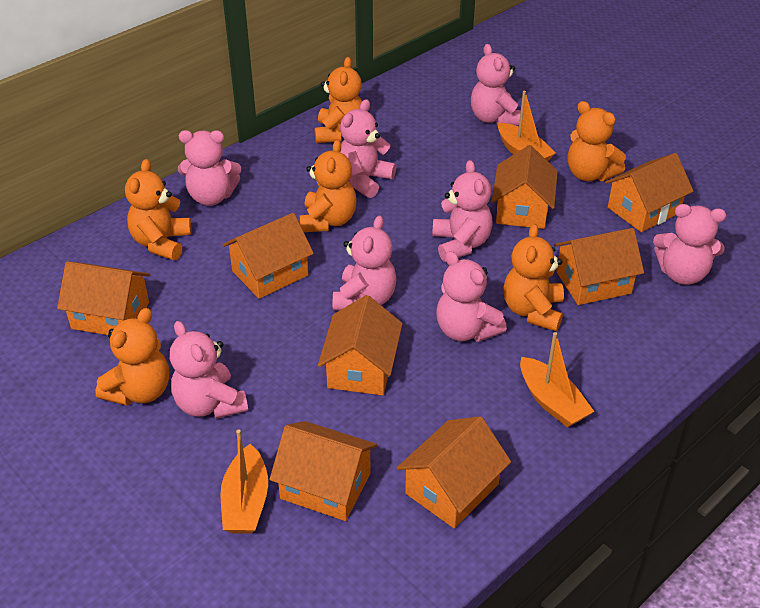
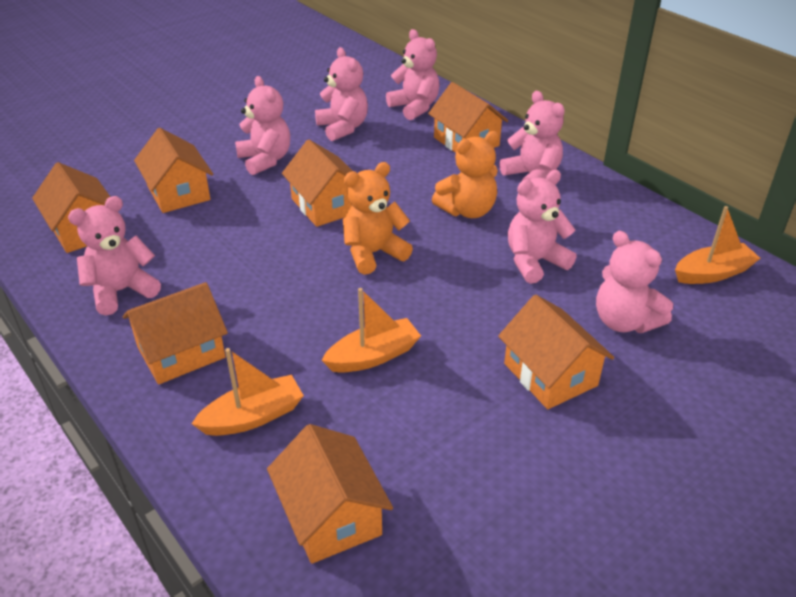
orange house: [57,261,150,335] [223,213,314,299] [270,421,377,521] [318,295,403,395] [397,416,511,529] [492,145,558,229] [554,228,644,305] [605,153,693,232] = 8 -> [32,162,110,253] [123,282,228,384] [134,128,213,213] [267,424,393,564] [282,140,353,227] [428,82,508,153] [498,295,614,409] = 7
orange teddy bear: [95,308,169,406] [125,159,192,260] [300,140,356,232] [315,57,362,143] [503,224,564,331] [568,101,626,181] = 6 -> [343,162,413,275] [432,131,499,218] = 2
pink teddy bear: [170,321,248,419] [178,130,241,206] [333,216,397,311] [340,99,396,198] [432,160,493,262] [436,251,507,342] [471,44,521,126] [653,204,726,285] = 8 -> [68,196,161,316] [235,76,290,175] [315,47,368,141] [386,29,440,120] [499,91,565,181] [508,170,577,284] [596,231,673,333] = 7

